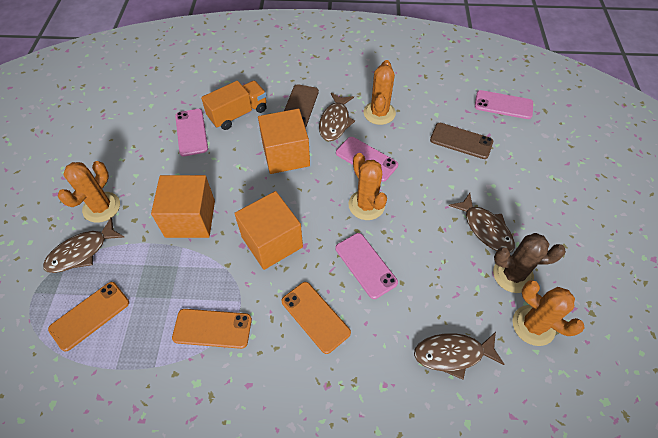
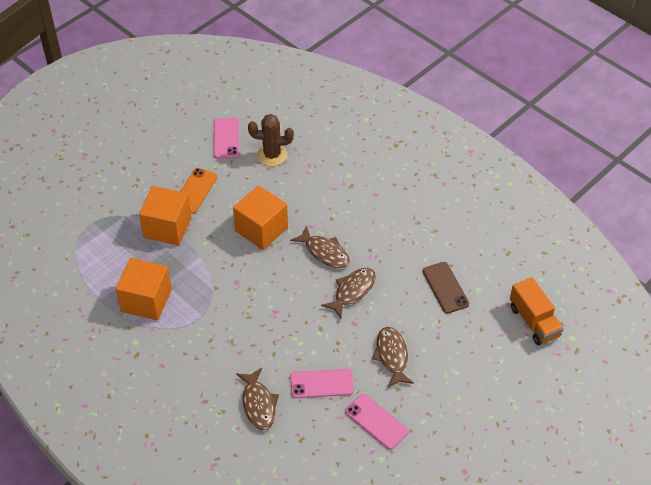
brown phone: [284,84,319,128] [430,123,493,159] = 2 -> [422,262,469,314] = 1
orange cactus: [58,161,120,223] [348,153,387,220] [364,60,396,125] [512,280,585,346] = 4 -> none = 0
orange phone: [48,282,129,352] [172,309,252,349] [282,282,351,354] = 3 -> [180,168,217,214] = 1
pink phone: [175,109,208,157] [335,233,398,299] [336,137,398,182] [475,90,533,119] = 4 -> [214,118,239,159] [290,369,354,398] [345,394,409,450] = 3

